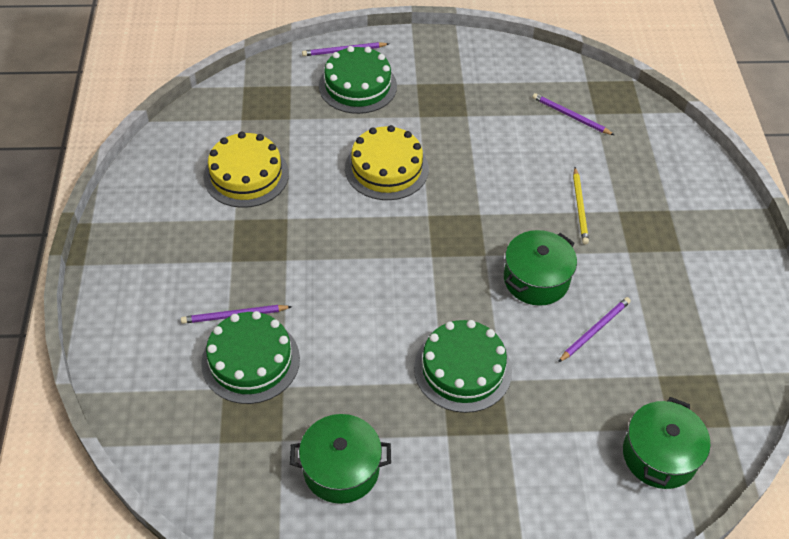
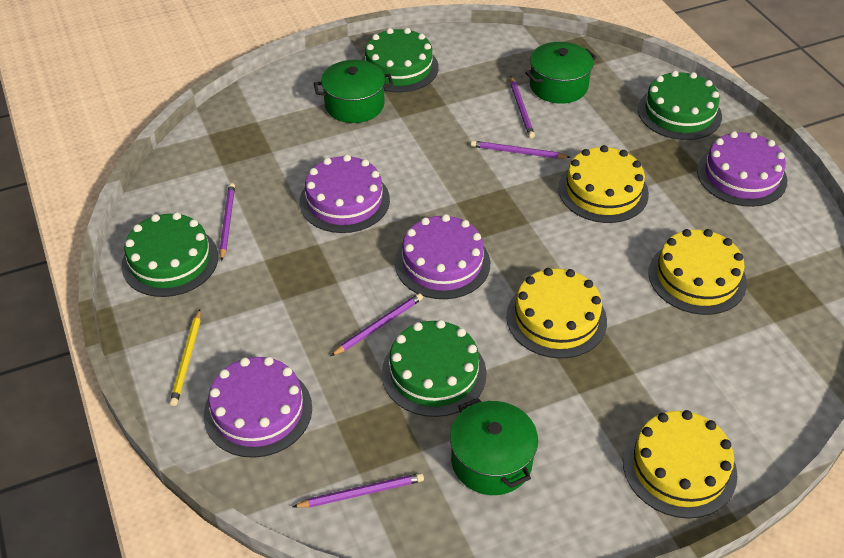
green cake: [201,311,300,404] [319,46,397,114] [414,320,512,413] = 3 -> [122,212,218,297] [362,28,439,92] [382,320,487,417] [638,71,722,140] = 4
purple cake: none = 0 -> [204,357,312,458] [299,154,390,233] [395,214,490,299] [697,131,787,207] = 4
purple pencil: [181,305,292,324] [302,42,389,56] [532,93,614,135] [558,297,631,362] = 4 -> [219,183,235,261] [292,473,424,508] [331,293,423,356] [471,141,571,159] [510,77,535,138] = 5
yellow cake: [203,132,289,208] [345,125,429,200] = 2 -> [506,268,607,358] [558,145,649,223] [623,410,737,519] [648,229,747,315] = 4

